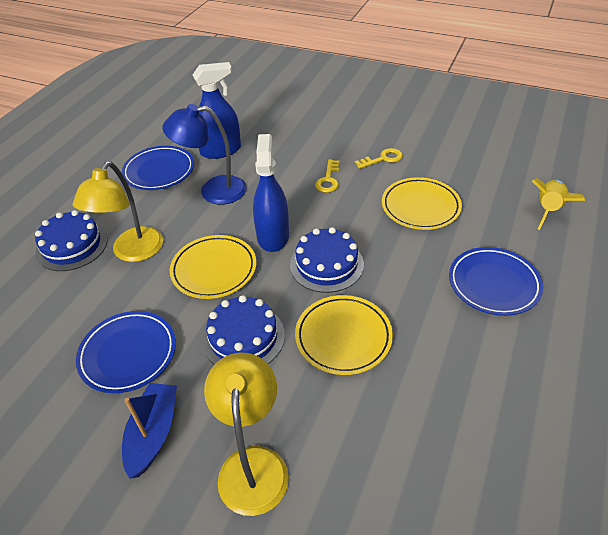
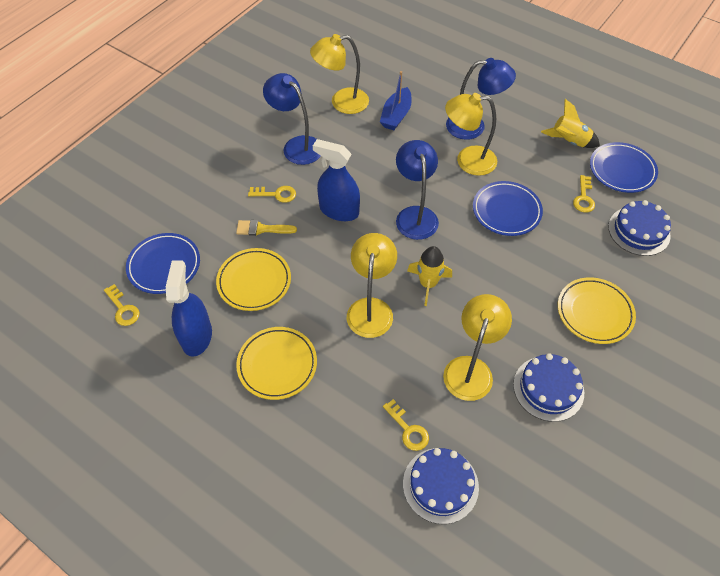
blue lamp: [162,104,247,205] = 1 -> [263,73,321,165] [396,140,439,240] [446,58,516,140] = 3
yellow brush: none = 0 -> [236,220,297,236] = 1
yellow key: [315,159,339,193] [355,148,403,169] = 2 -> [104,284,140,326] [248,186,296,203] [383,399,429,451] [573,175,595,213] = 4
yellow lamp: [73,161,163,262] [204,353,289,516] = 2 -> [310,34,369,114] [347,233,397,338] [443,294,512,401] [445,93,497,176] = 4
yellow rocket: [532,178,585,230] = 1 -> [407,246,452,306] [541,99,600,148] = 2

